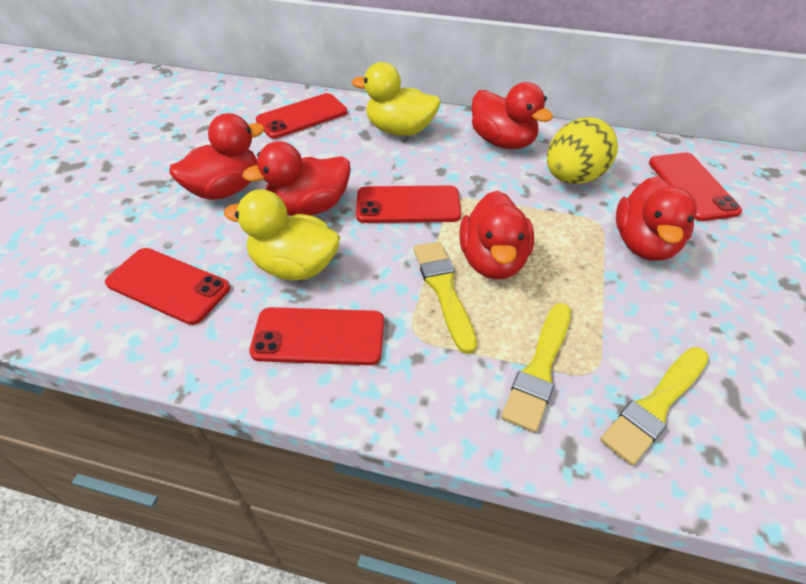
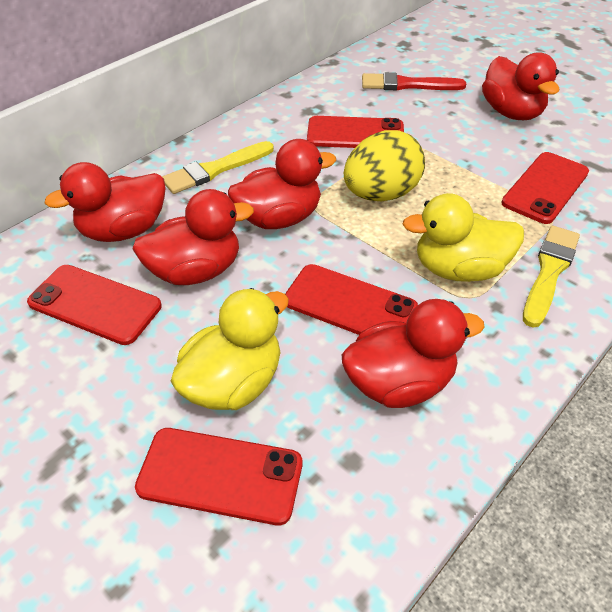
red brush: none = 0 -> [362,72,466,91] = 1
yellow brush: [414,241,477,354] [501,303,571,433] [600,347,709,466] = 3 -> [162,141,274,194] [523,226,580,328] = 2

